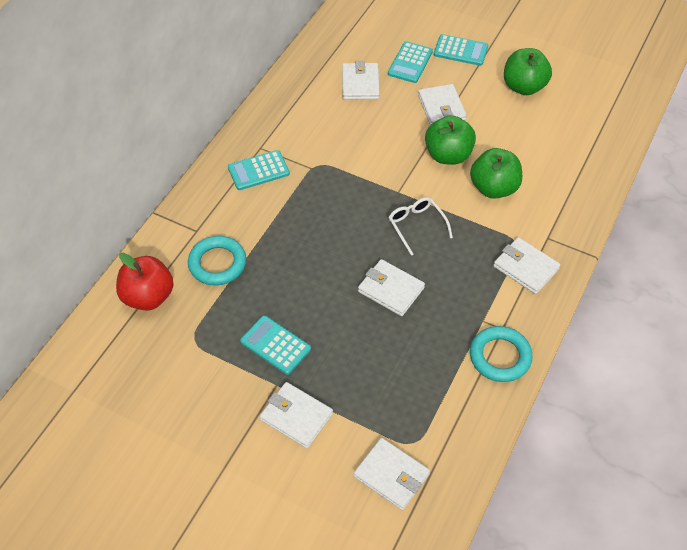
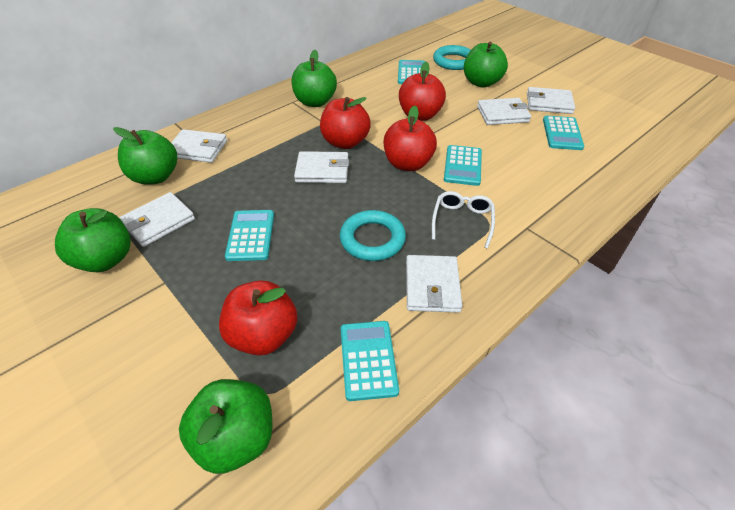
green apple: [425,115,476,165] [470,148,522,199] [504,48,552,95] = 3 -> [55,208,131,272] [113,127,177,185] [179,379,272,474] [292,50,337,107] [464,42,508,88] = 5
red apple: [116,253,174,311] = 1 -> [219,280,298,356] [320,97,371,149] [384,106,437,171] [399,62,446,121] = 4
turquoise calculator: [228,150,290,190] [240,316,311,375] [388,41,433,83] [434,34,488,66] = 4 -> [225,210,274,261] [341,321,399,401] [398,60,425,84] [444,145,482,186] [543,116,584,150] = 5

